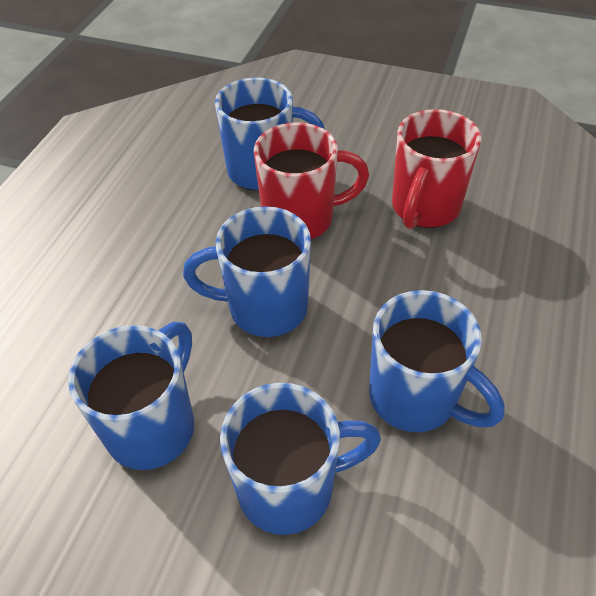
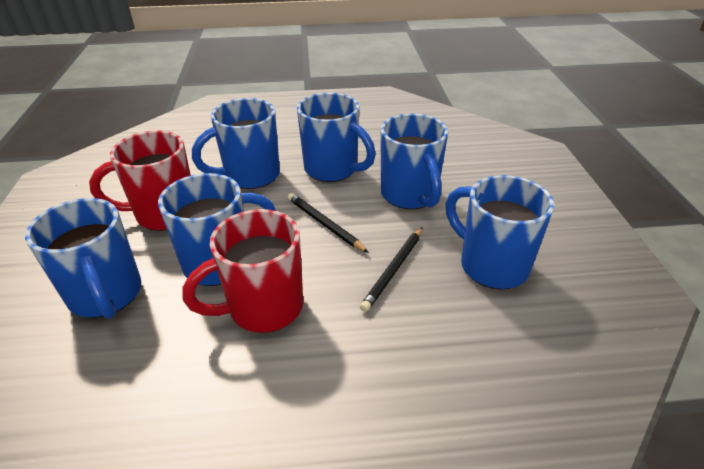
black pencil: none = 0 -> [288,193,369,253] [360,227,422,312] = 2
blue mug: [68,322,194,470] [183,206,311,337] [215,77,325,191] [220,383,381,535] [369,290,505,432] = 5 -> [25,198,141,319] [158,173,276,286] [192,98,280,189] [297,92,376,182] [380,113,448,209] [445,175,554,289] = 6

